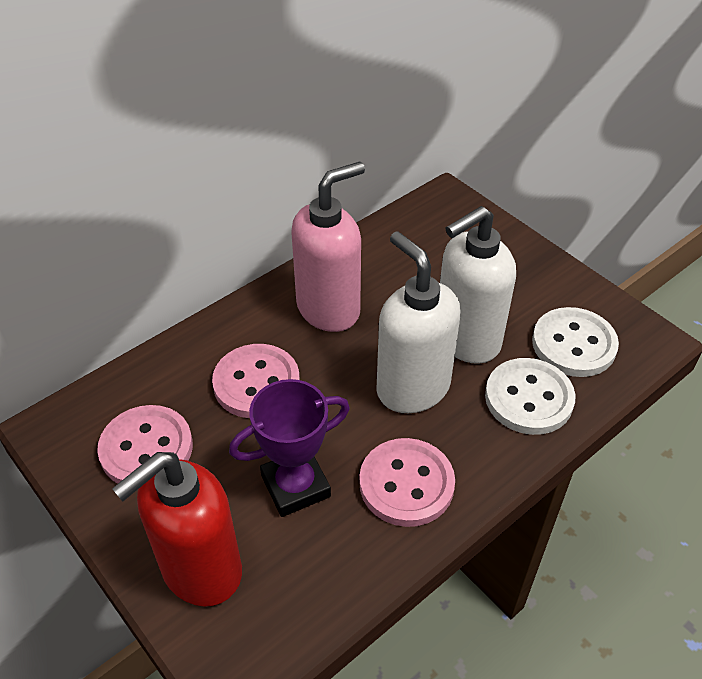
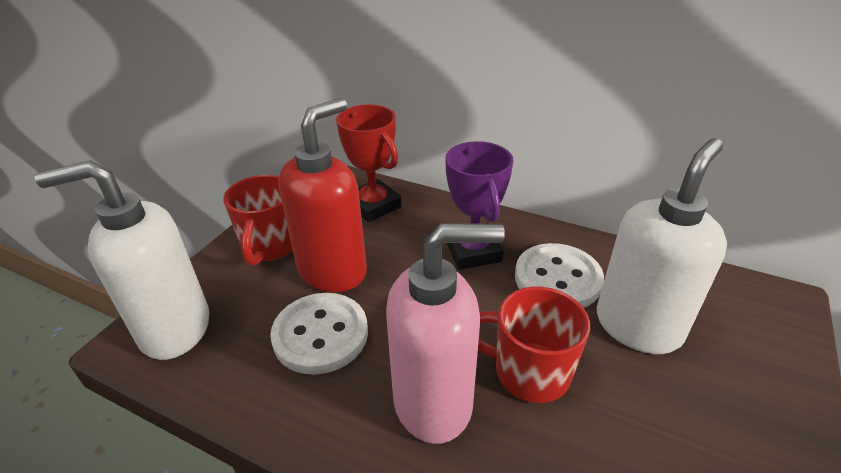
pink button: [97,405,193,483] [212,344,300,418] [359,438,455,527] = 3 -> none = 0
red mug: none = 0 -> [223,175,293,266] [478,287,590,403] = 2
red trophy: none = 0 -> [336,104,402,222] = 1

